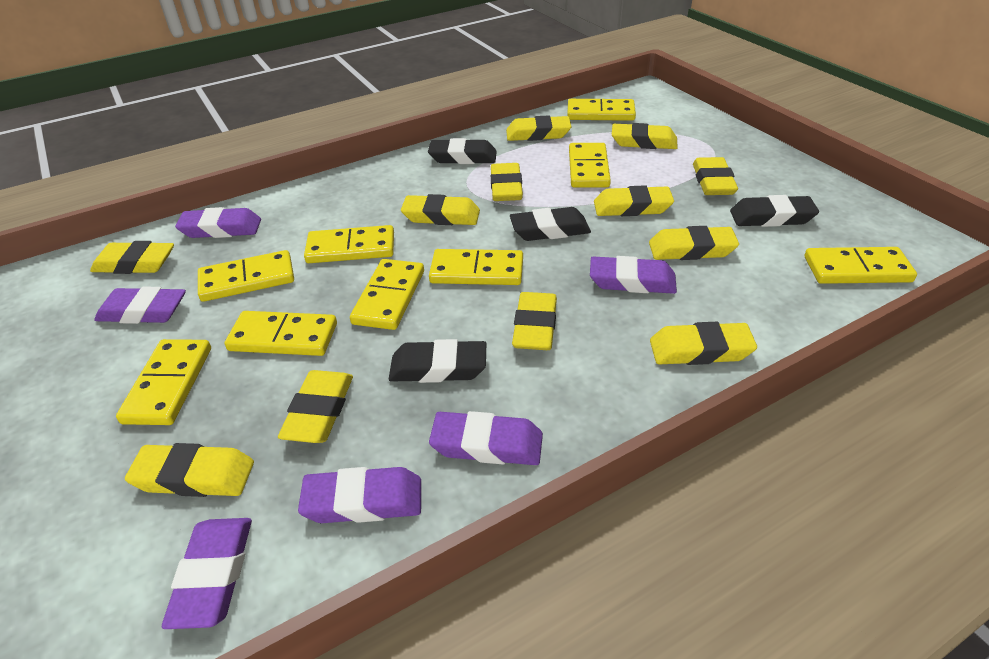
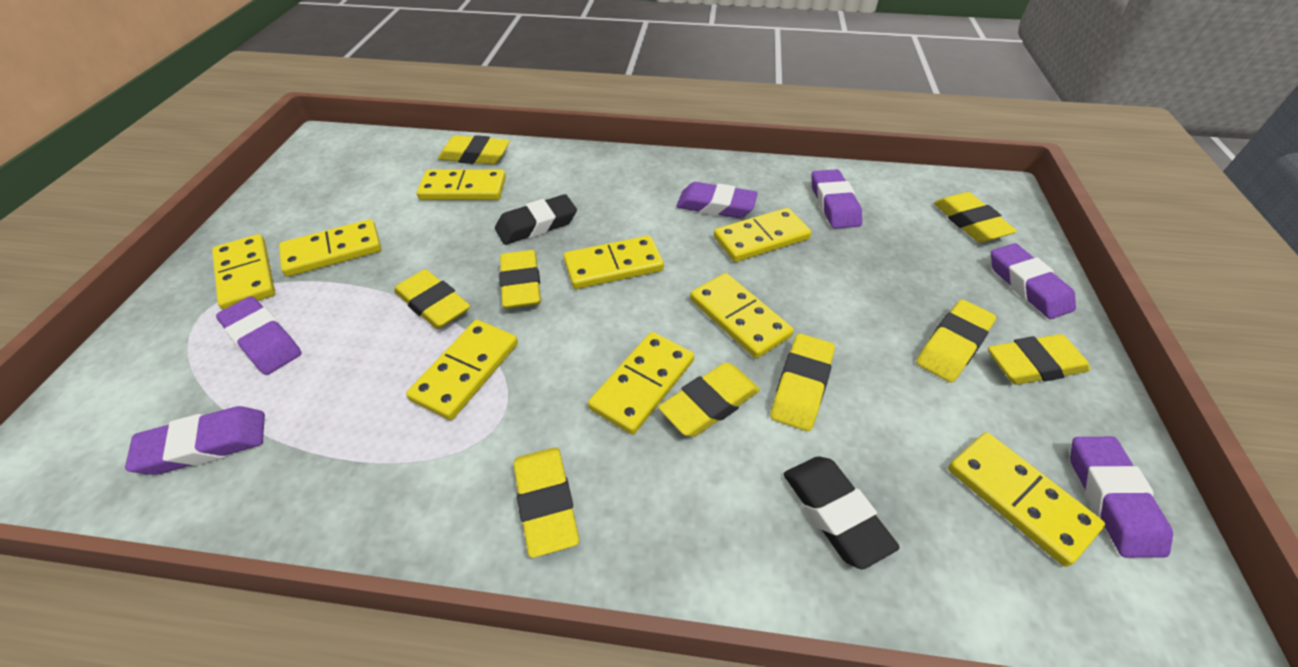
black eraser: [389,339,486,383] [428,138,497,164] [510,207,591,241] [730,195,819,227] = 4 -> [495,194,577,245] [784,456,900,570] = 2
yellow eraser: [90,241,174,274] [125,443,254,497] [278,370,353,443] [401,194,480,225] [491,163,523,201] [506,116,572,141] [512,292,557,350] [594,185,674,216] [612,123,678,149] [649,226,739,260] [650,322,757,365] [693,157,738,195] = 12 -> [394,269,470,329] [438,135,510,165] [499,250,541,309] [514,447,579,558] [658,362,760,437] [770,334,835,431] [916,300,996,383] [934,192,1017,242] [988,334,1090,385] = 9

